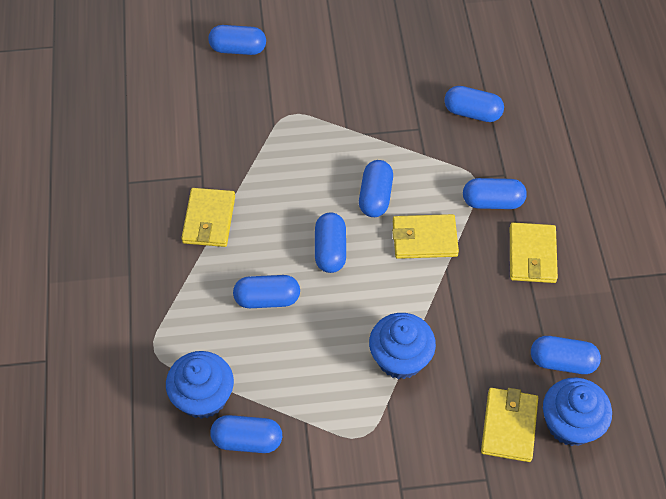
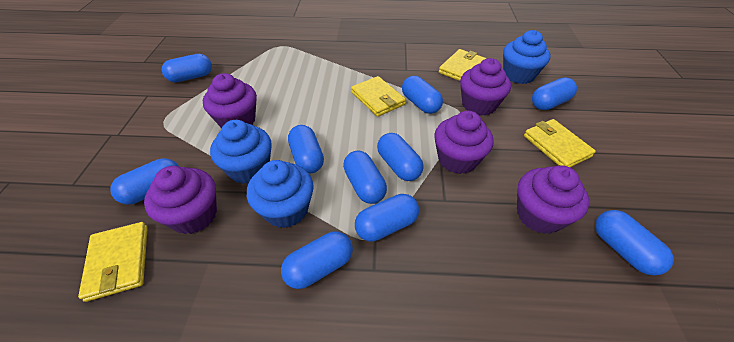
blue capsule: [208,25,266,55] [210,415,282,453] [233,275,300,308] [315,212,346,273] [359,160,393,217] [444,86,504,122] [463,178,527,209] [531,336,601,374] = 8 -> [110,158,179,205] [162,54,212,82] [281,231,353,289] [288,125,324,173] [343,151,387,204] [355,194,419,242] [377,133,424,181] [402,76,443,114] [532,77,577,110] [595,210,674,275] = 10
purple cupcake: none = 0 -> [144,166,217,234] [203,73,257,128] [434,111,494,174] [460,58,511,116] [517,165,589,234] = 5

